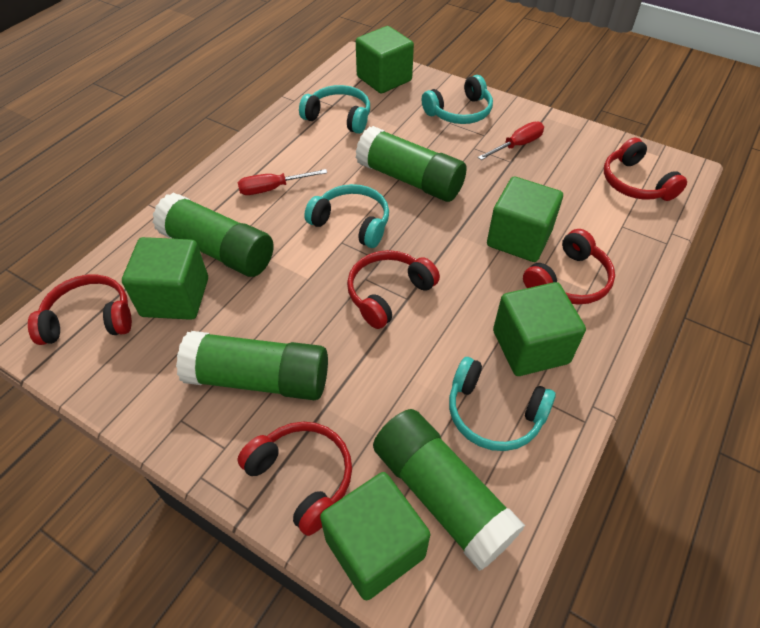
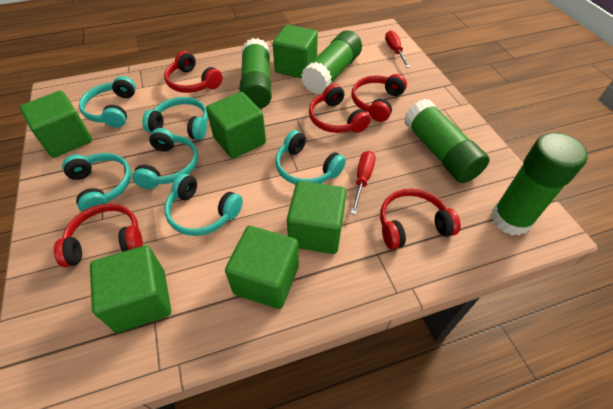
green cube: [122,237,208,320] [320,472,430,600] [356,26,414,94] [487,177,563,262] [493,282,586,376] = 5 -> [20,91,92,158] [90,245,171,333] [206,92,266,159] [225,226,299,309] [273,25,318,78] [287,181,346,254] = 6
turquoise headphones: [299,85,370,134] [304,184,389,248] [422,75,493,124] [449,357,556,451] = 4 -> [62,153,131,212] [79,76,136,128] [132,128,198,189] [142,97,208,140] [164,173,243,236] [275,130,346,185] = 6

